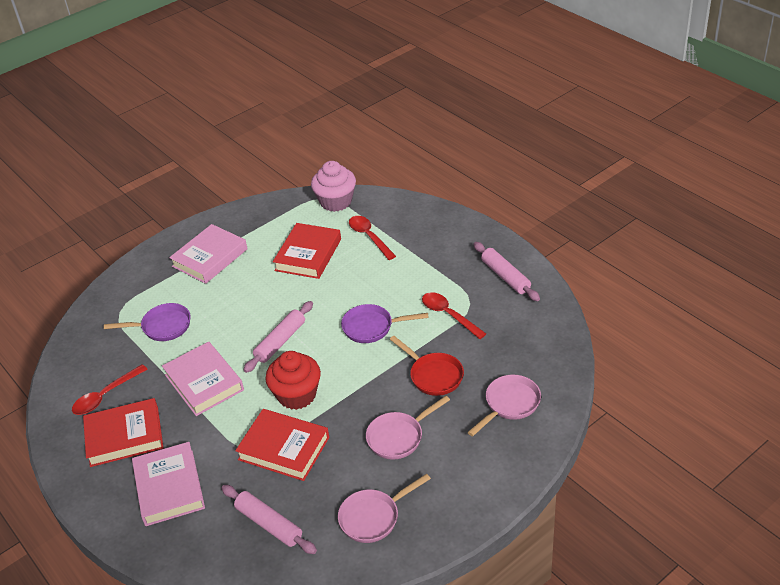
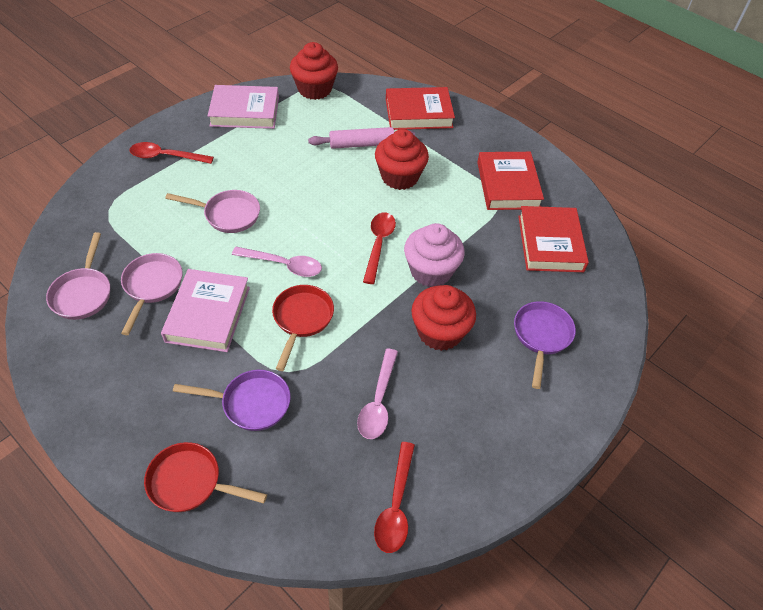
pink book: [132,442,205,526] [162,342,244,416] [169,224,248,284] = 3 -> [161,269,250,352] [208,85,279,129] = 2
pink rolling pin: [221,485,317,554] [244,301,313,373] [474,242,540,301] = 3 -> [308,127,415,149] = 1
pink spoon: none = 0 -> [232,247,322,277] [357,349,398,439] = 2
red cupcake: [265,351,321,410] = 1 -> [290,42,338,100] [375,129,429,190] [411,285,476,351] = 3
red pan: [390,336,464,396] = 1 -> [144,442,267,512] [272,285,334,371] = 2

